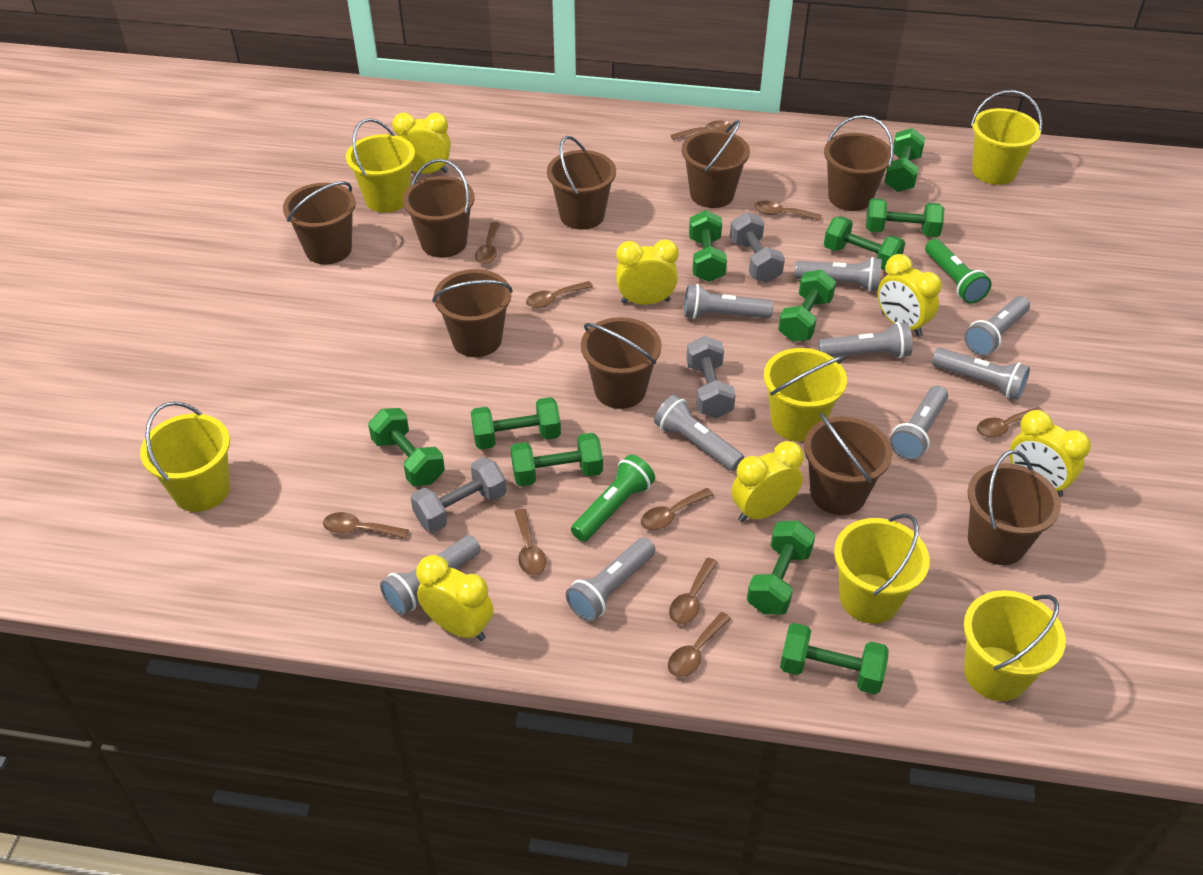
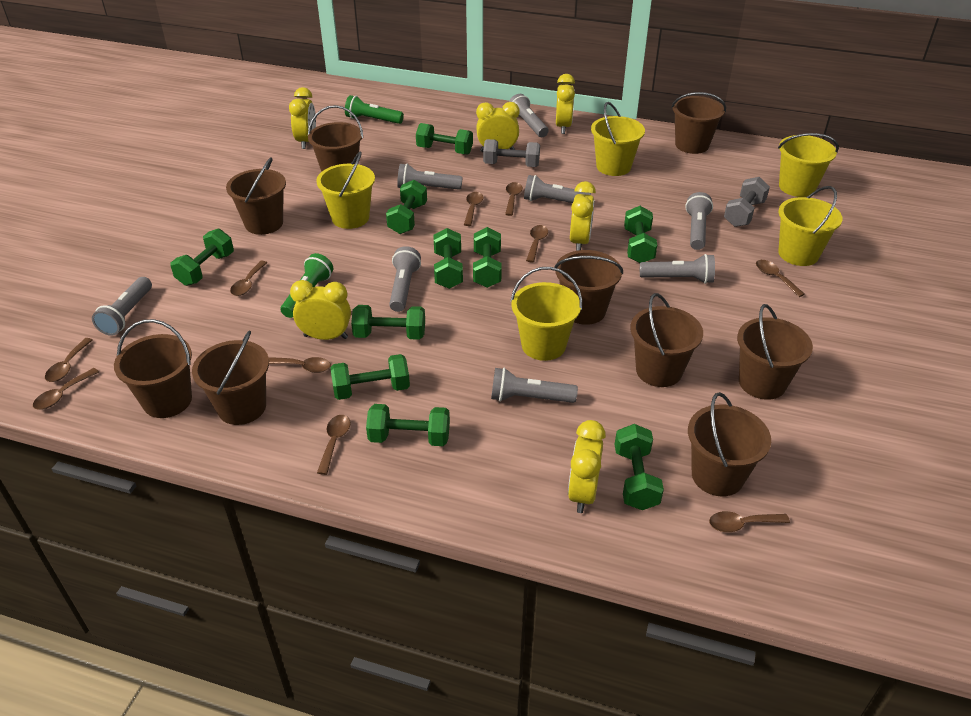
grey dumbbell: [411,457,506,532] [686,336,736,418] [730,212,785,283] = 3 -> [483,139,540,167] [724,177,770,227] = 2
grey flashlight: [380,535,481,615] [566,537,656,622] [654,395,744,471] [684,284,773,319] [794,257,882,292] [818,322,913,358] [889,386,948,460] [932,348,1030,400] [964,296,1030,356] = 9 -> [92,277,152,336] [389,246,421,312] [397,163,463,190] [491,368,578,403] [509,94,548,137] [524,175,591,203] [640,254,715,284] [685,192,713,250] = 8
yellow bucket: [140,401,230,512] [346,118,415,213] [764,348,847,442] [834,513,930,624] [964,590,1066,701] [971,90,1043,185] = 6 -> [316,151,375,229] [511,267,582,361] [591,102,645,176] [778,133,839,197] [778,186,843,266] = 5

